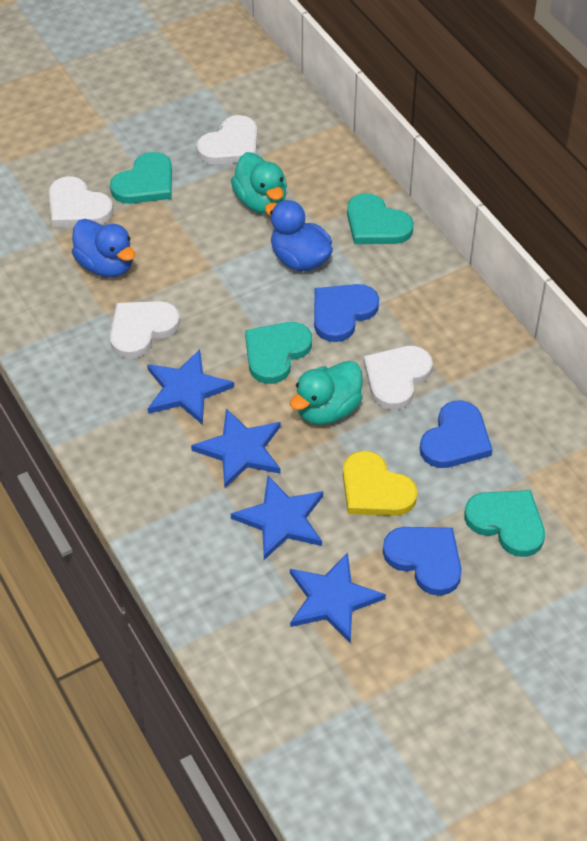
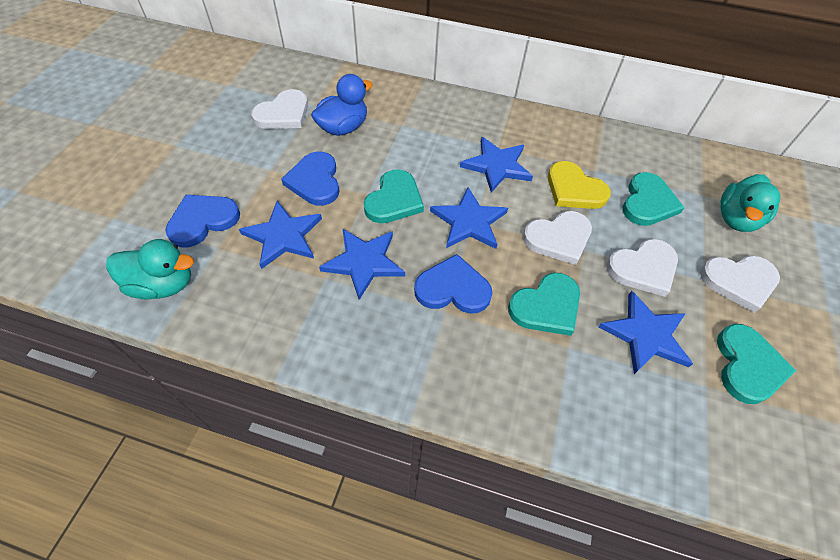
blue duck: [72,219,135,278] [265,200,333,271] = 2 -> [311,74,373,136] = 1
blue star: [147,349,234,425] [191,408,281,488] [231,476,323,560] [290,552,386,643] = 4 -> [239,201,322,269] [319,228,405,300] [430,187,508,249] [460,137,533,193] [599,291,693,374] = 5

